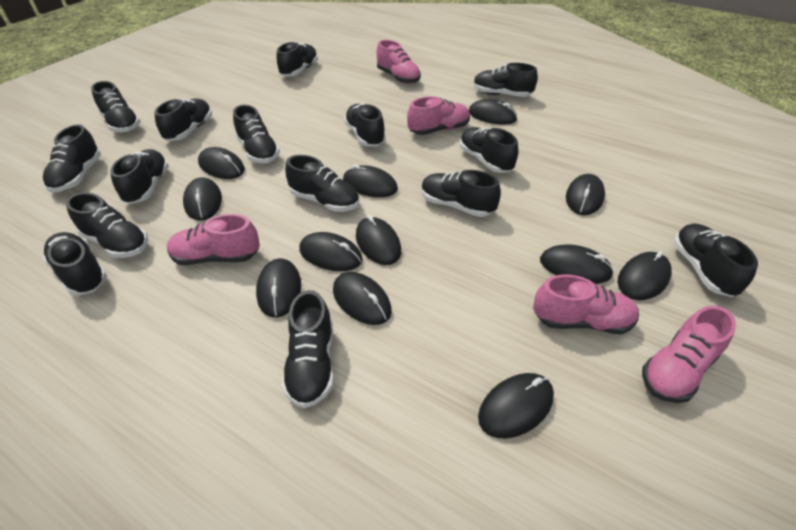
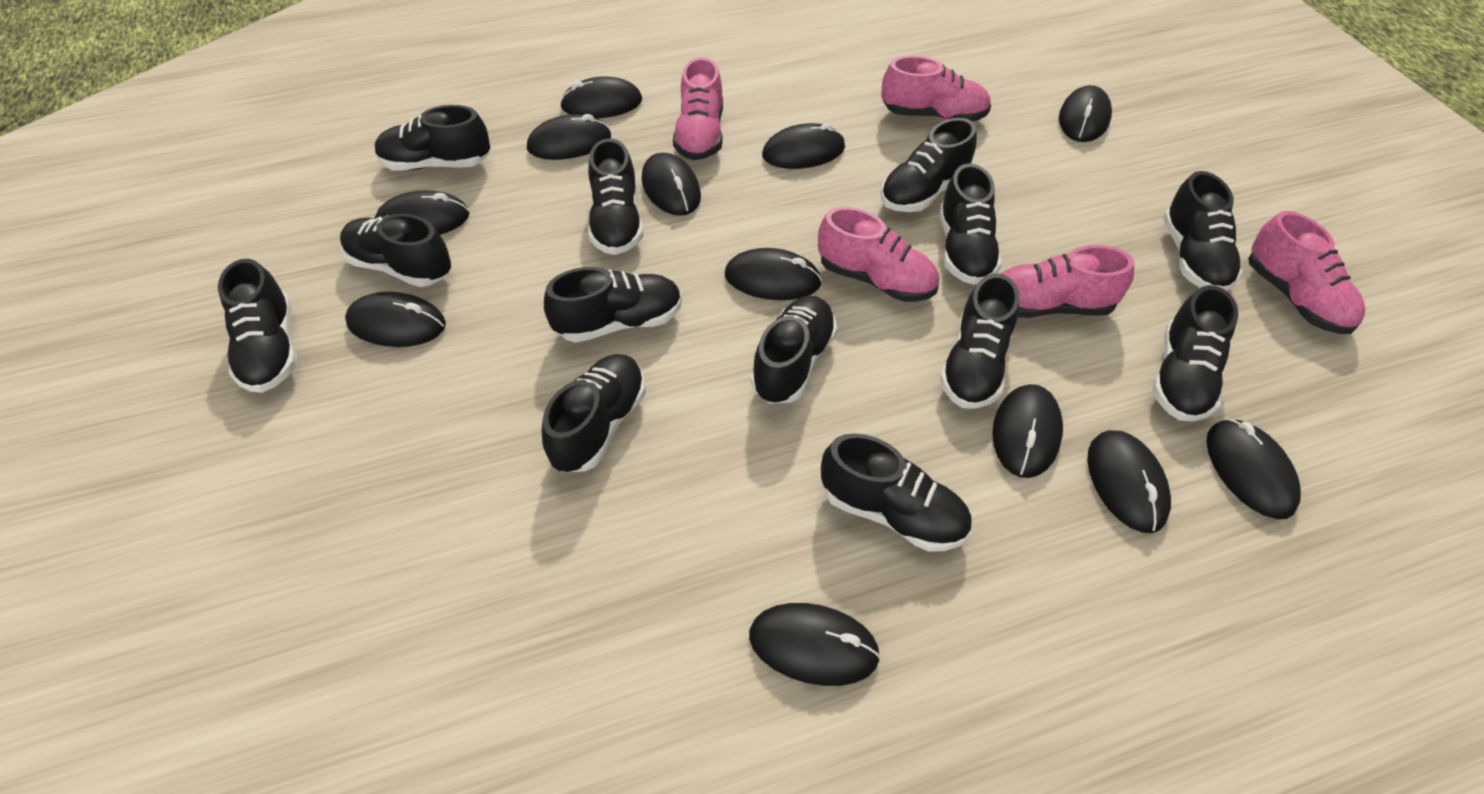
black shoe: [43,124,101,193] [43,232,107,296] [66,192,148,258] [91,81,141,133] [110,149,169,204] [155,98,212,141] [233,105,280,163] [276,42,318,76] [282,290,334,408] [285,155,359,212] [344,104,386,146] [421,170,501,217] [460,127,518,173] [473,63,538,97] [673,224,758,297] = 15 -> [218,259,297,393] [340,214,451,287] [375,105,490,171] [542,354,646,472] [544,267,682,343] [588,138,643,255] [751,295,837,403] [821,433,972,552] [881,118,977,212] [939,163,1002,285] [940,273,1019,409] [1152,285,1238,421] [1163,171,1243,291] = 13

